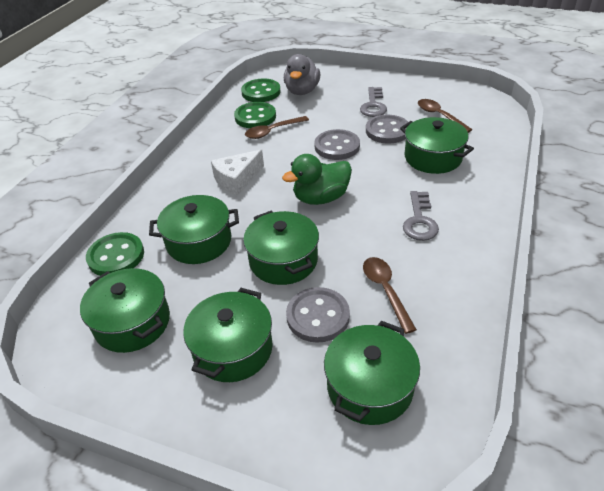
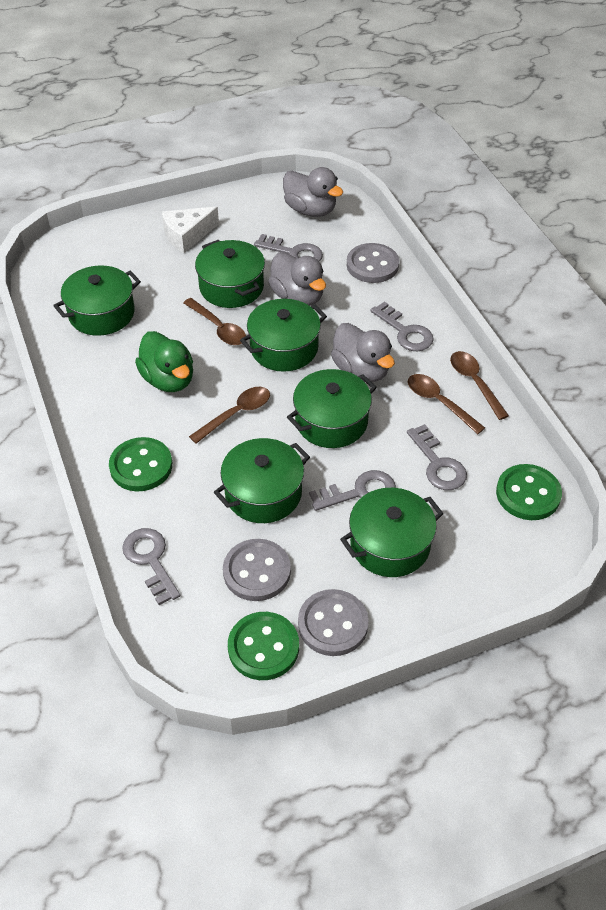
brown spoon: [245,116,309,139] [363,257,417,334] [418,99,472,133] = 3 -> [183,298,246,345] [189,387,270,444] [408,374,485,434] [450,351,509,420] = 4
grey duck: [284,54,320,95] = 1 -> [268,252,326,306] [283,167,343,217] [331,323,395,383] = 3
grey key: [360,87,387,117] [403,191,439,241] = 2 -> [122,528,180,605] [254,234,323,262] [309,470,396,511] [370,301,434,351] [407,424,467,490] = 5

